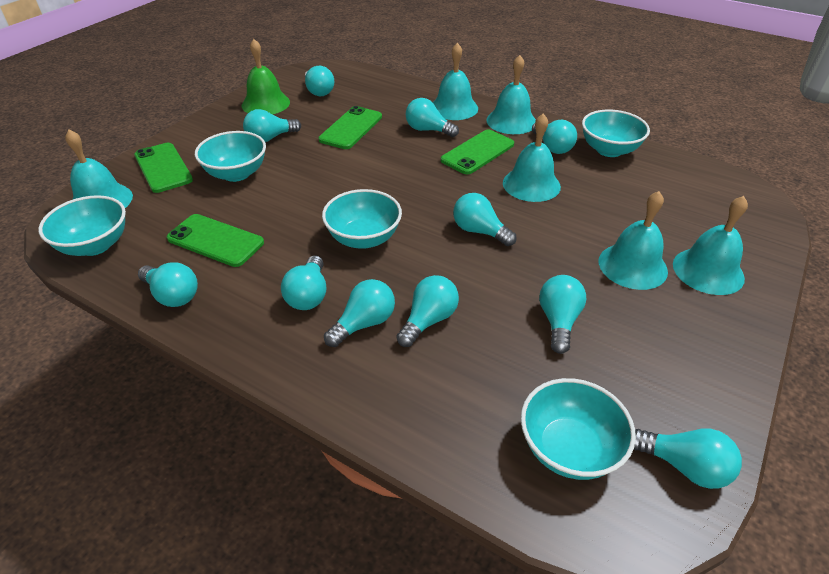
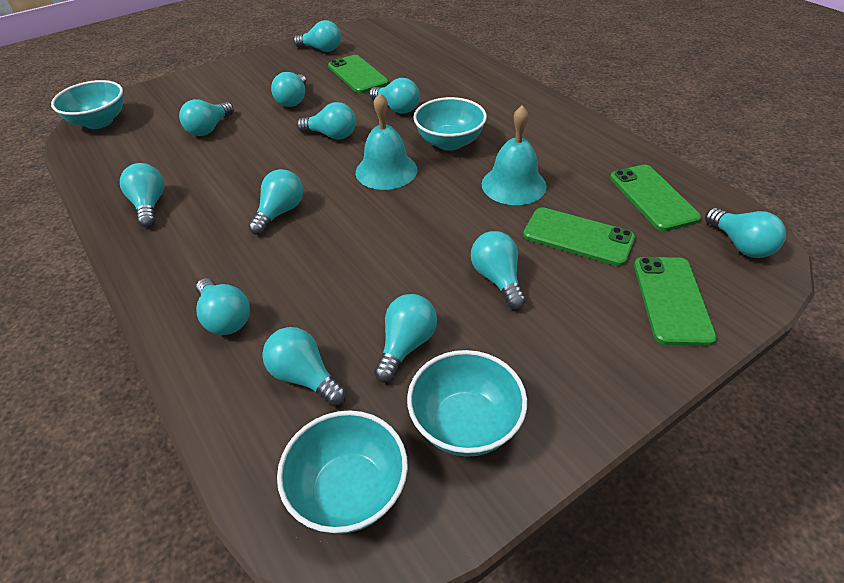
green bell: [242,39,290,114] = 1 -> none = 0
turquoise bell: [65,129,133,208] [433,43,478,120] [486,55,536,134] [503,113,561,202] [599,191,668,290] [673,196,748,295] = 6 -> [356,93,417,190] [482,105,547,205] = 2
turquoise bowl: [38,195,126,256] [195,131,266,182] [322,189,402,249] [521,378,636,480] [582,109,650,157] = 5 -> [51,80,123,129] [277,410,408,534] [407,350,527,457] [413,97,487,151] = 4
turquoise light bulb: [138,262,198,307] [243,109,301,142] [281,255,326,310] [305,66,334,96] [324,279,395,347] [396,275,459,347] [405,98,459,137] [453,193,516,246] [532,120,577,154] [539,275,586,354] [634,428,742,489] = 11 -> [120,163,164,227] [179,99,234,136] [196,278,250,335] [248,169,303,235] [262,327,346,406] [271,72,306,107] [293,20,341,52] [297,102,356,140] [369,78,420,114] [374,294,437,383] [471,231,526,309] [705,208,786,258] = 12

